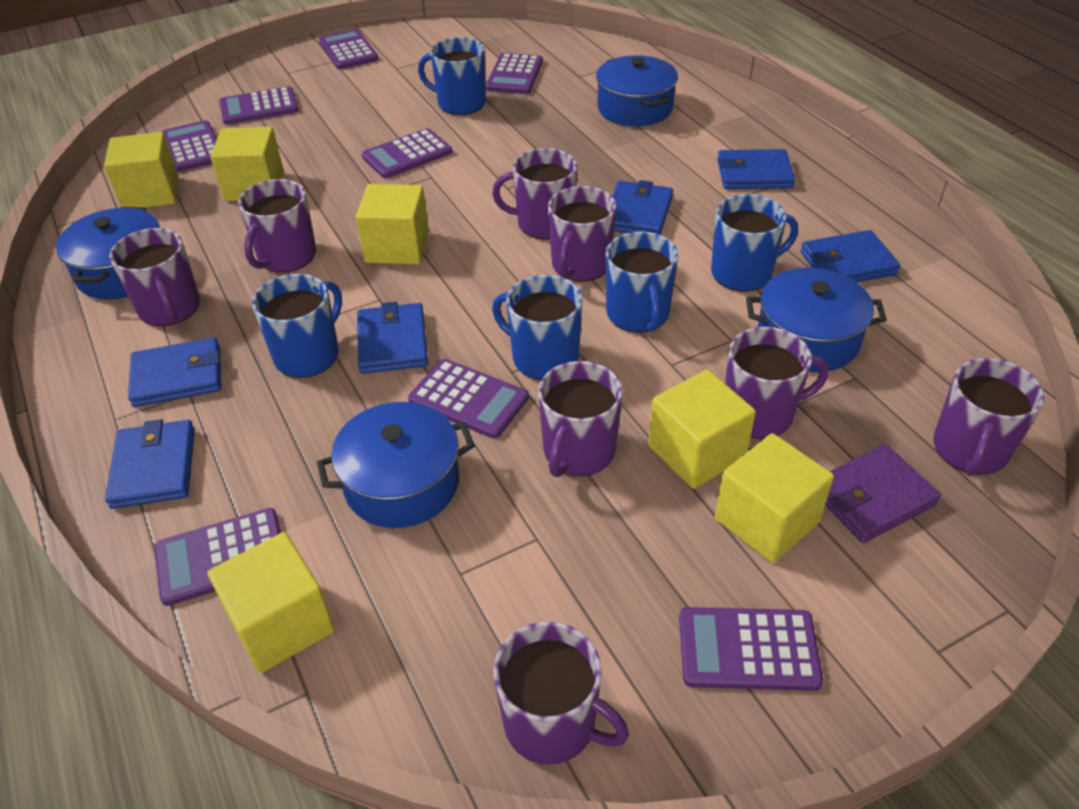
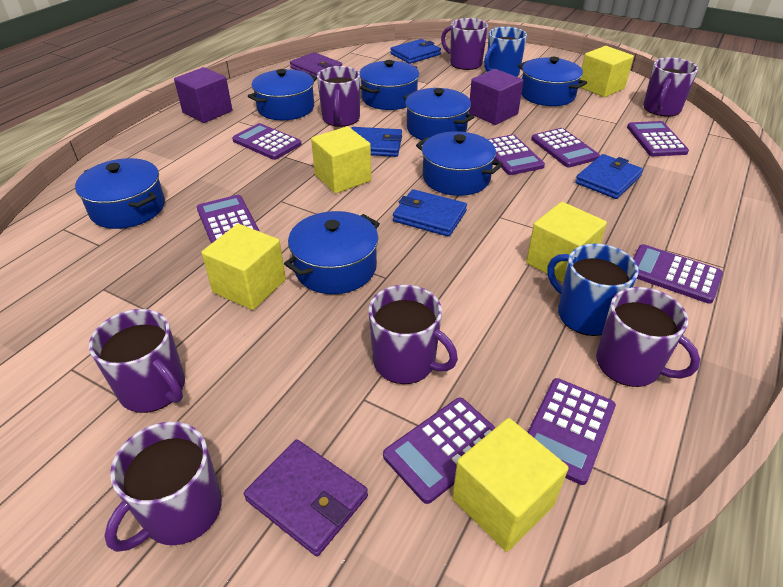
blue mug: [252,274,342,378] [418,37,486,115] [492,275,583,380] [605,232,678,333] [711,194,798,292] = 5 -> [484,27,527,77] [547,244,639,336] = 2
blue pot: [56,207,160,300] [317,402,475,528] [596,55,678,126] [746,268,887,372] = 4 -> [75,158,165,229] [248,69,317,120] [284,211,380,294] [360,60,419,110] [403,88,474,140] [416,131,503,196] [518,57,587,106] = 7
blue wallet: [105,419,195,509] [128,337,221,407] [357,302,428,374] [612,180,673,235] [717,149,795,189] [800,230,900,282] = 6 -> [351,127,402,157] [390,39,441,64] [393,189,467,237] [575,154,643,199] = 4
purple cube: none = 0 -> [174,67,232,123] [469,69,523,125] = 2
purple mug: [109,228,200,327] [238,179,316,273] [492,148,577,239] [493,621,629,765] [538,361,623,477] [548,186,616,282] [725,327,829,439] [933,358,1045,476] = 8 -> [89,309,185,413] [105,422,222,552] [317,66,360,127] [368,285,458,384] [441,18,488,70] [596,287,700,387] [643,58,698,117] = 7
purple wallet: [825,444,941,543] = 1 -> [244,439,368,556] [290,52,342,77] = 2
yellow cube: [104,132,179,208] [207,532,335,673] [210,127,284,201] [356,184,429,264] [648,370,756,489] [715,433,834,563] = 6 -> [201,224,286,310] [311,126,371,193] [452,418,569,552] [526,202,607,282] [579,46,634,97] = 5

